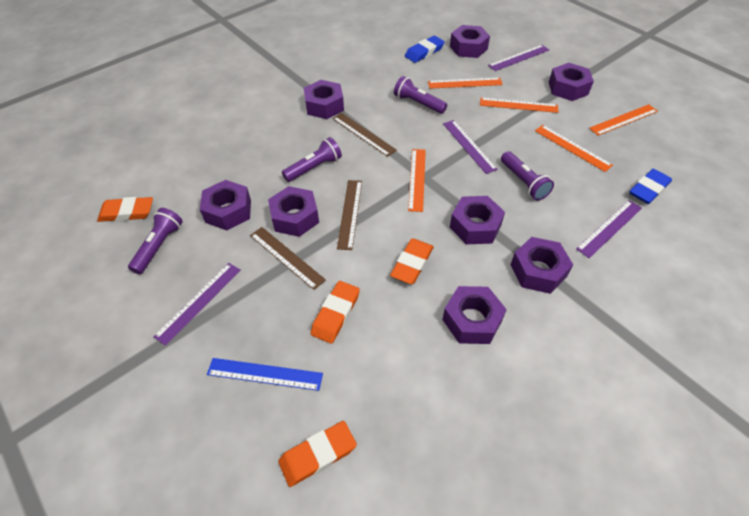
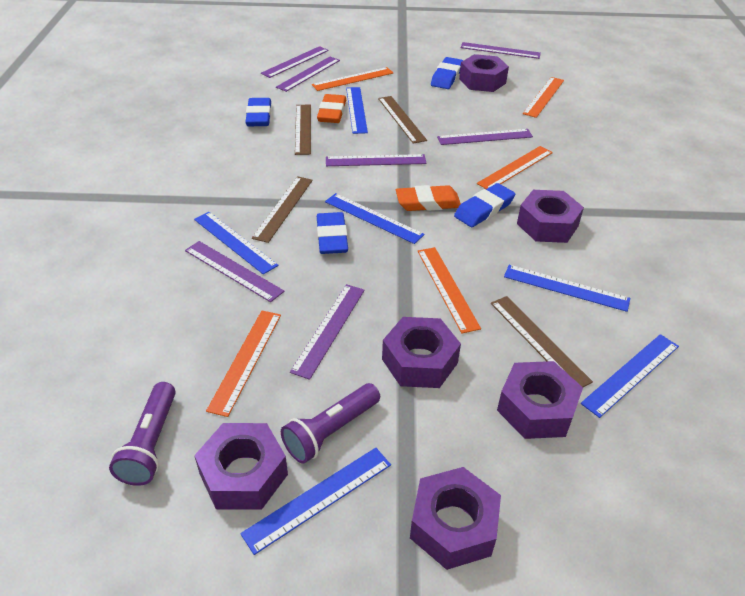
blue eraser: [405,36,445,63] [630,169,672,204] = 2 -> [245,98,271,126] [317,212,348,254] [431,57,463,89] [454,183,515,227] = 4
blue ruler: [207,358,323,391] = 1 -> [194,212,278,274] [240,448,391,555] [325,193,425,244] [346,87,368,134] [504,265,630,312] [580,334,679,418] = 6
brown ruler: [250,227,326,290] [333,113,397,157] [337,180,362,250] = 3 -> [252,176,313,243] [295,105,311,155] [378,96,427,144] [491,296,593,387] = 4
orange eraser: [97,197,153,222] [278,421,357,487] [311,281,360,344] [390,238,434,284] = 4 -> [317,94,346,123] [396,185,461,211] = 2
purple flashlight: [128,208,183,274] [282,137,342,182] [394,76,447,114] [501,151,554,201] = 4 -> [109,382,176,486] [281,383,380,464] = 2
purple nut: [200,180,251,231] [268,186,319,237] [304,80,344,119] [442,286,507,344] [450,25,490,58] [450,196,505,244] [510,237,573,294] [549,63,594,101] = 8 -> [194,423,288,509] [382,317,461,388] [410,467,501,570] [459,54,509,92] [497,361,583,439] [517,190,584,243] = 6
purple ruler: [153,263,241,346] [443,120,498,174] [488,45,549,71] [576,200,642,258] = 4 -> [185,241,284,302] [261,46,329,78] [276,57,340,92] [290,284,365,380] [326,154,427,166] [437,129,533,145] [460,42,541,59] = 7

